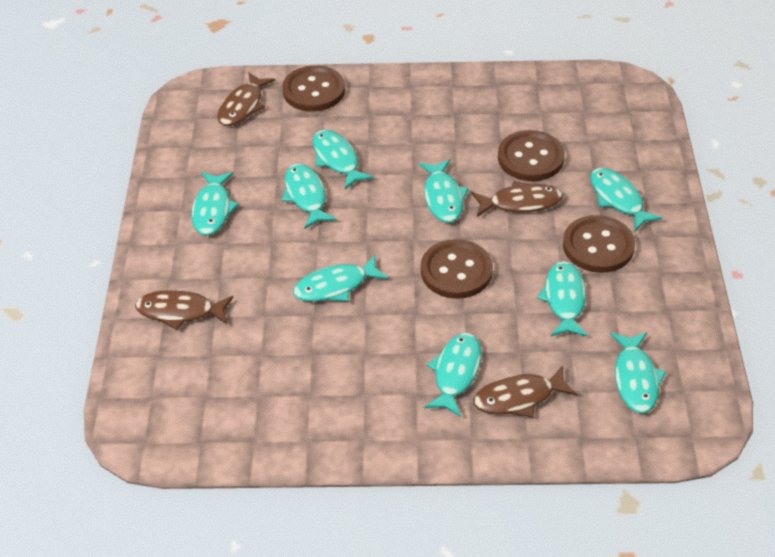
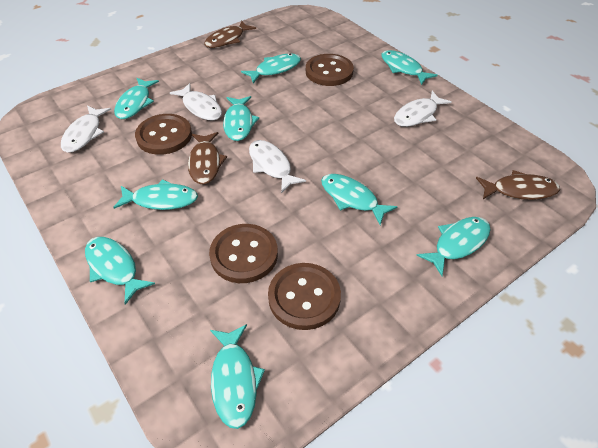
brown fish: [135,290,233,330] [218,72,275,126] [472,181,563,217] [473,365,577,417] = 4 -> [188,132,227,185] [204,21,256,48] [476,170,560,200] = 3
white fish: none = 0 -> [61,105,111,153] [170,83,222,120] [249,140,306,193] [394,91,451,127] = 4

